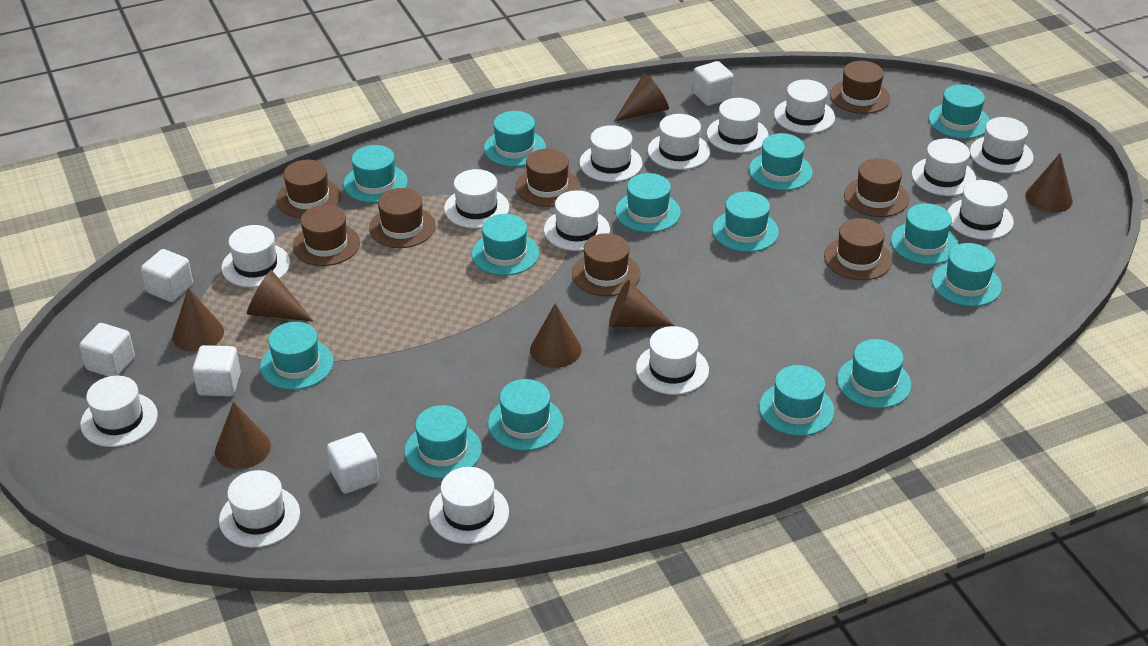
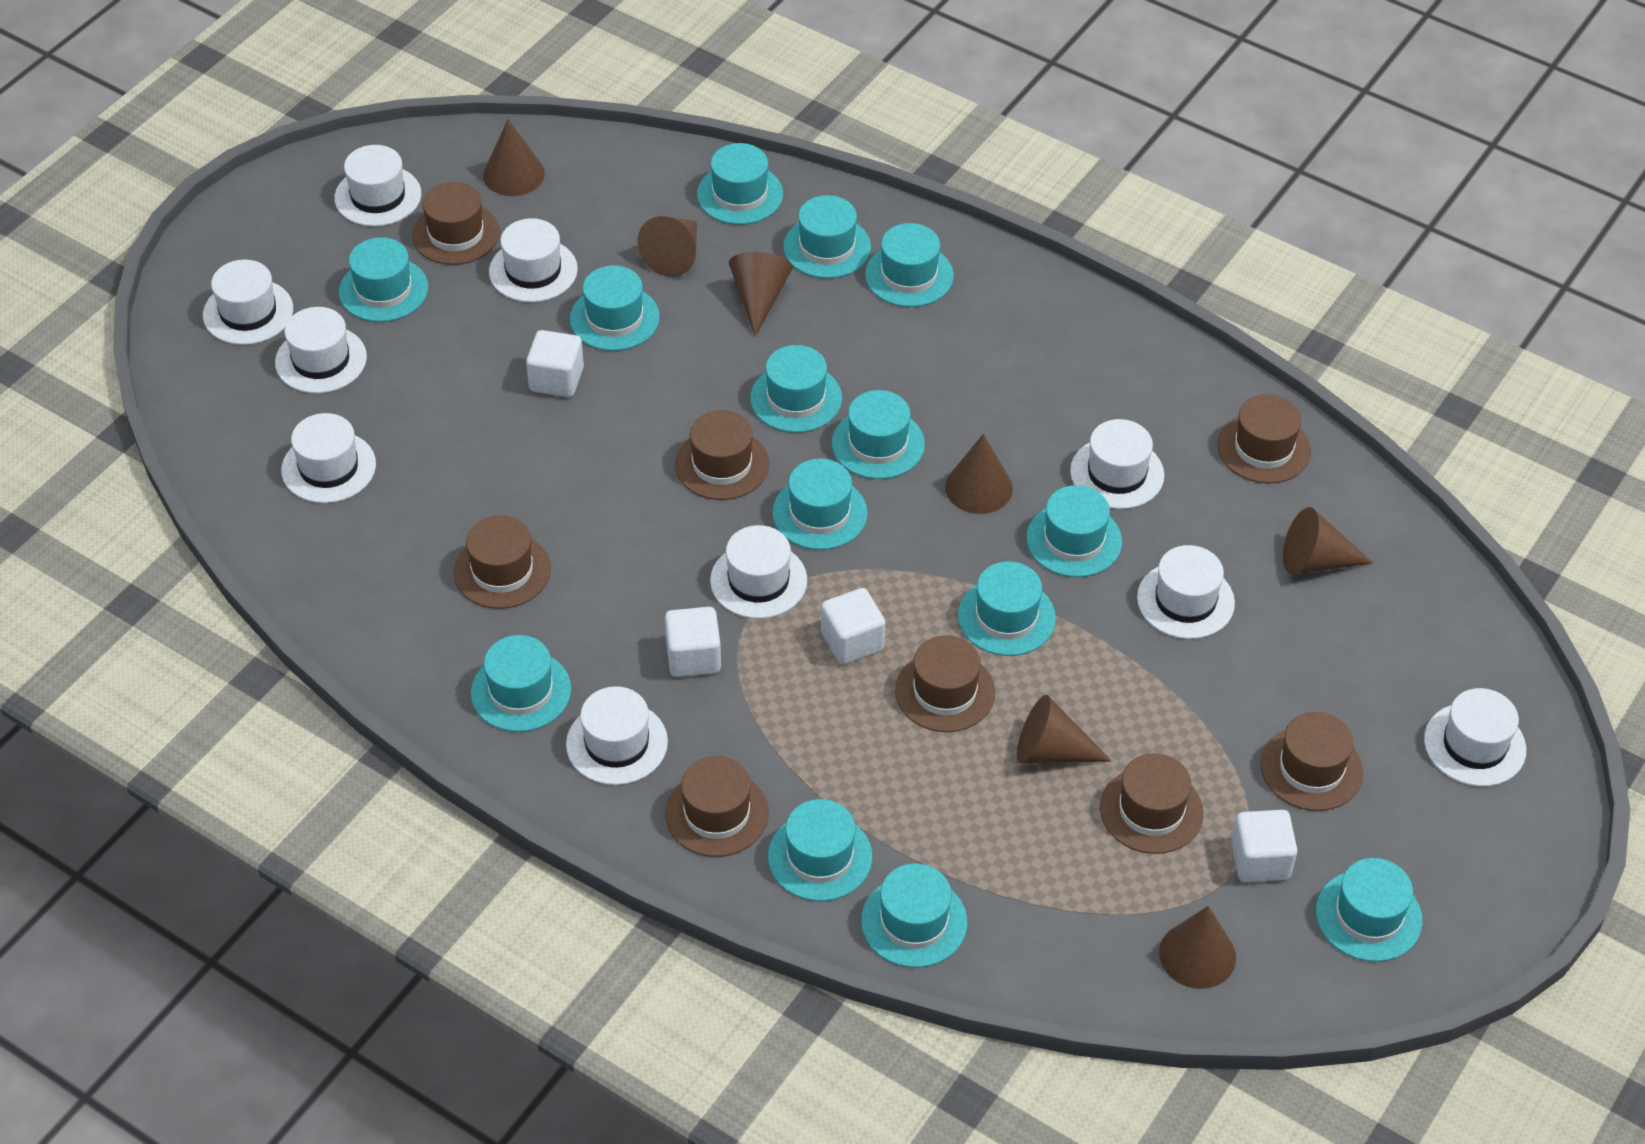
white cube: [79,323,135,377] [141,249,193,302] [192,345,241,397] [327,432,379,494] [693,61,734,106] = 5 -> [526,330,584,397] [665,607,721,677] [821,588,885,664] [1231,810,1298,882] = 4
white hat: [80,376,158,447] [219,470,300,548] [221,225,290,288] [429,467,509,544] [444,169,509,229] [544,190,610,251] [579,125,642,182] [636,326,709,395] [648,114,710,170] [707,98,768,153] [774,80,835,134] [912,139,976,196] [948,180,1014,240] [970,117,1033,173] = 14 -> [203,259,293,345] [275,307,367,393] [281,413,376,503] [334,145,421,226] [489,218,578,302] [566,686,668,785] [710,525,807,619] [1070,419,1164,509] [1137,545,1235,639] [1424,688,1526,786] = 10

